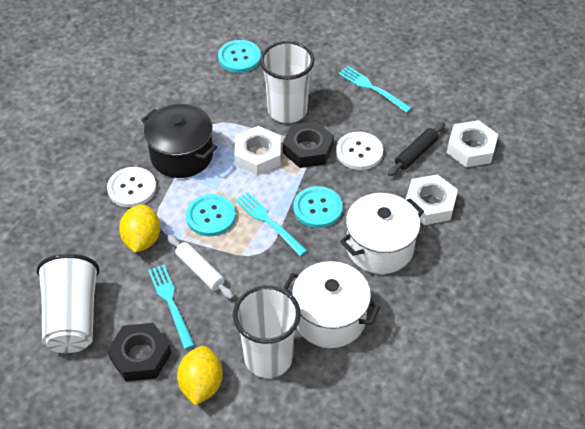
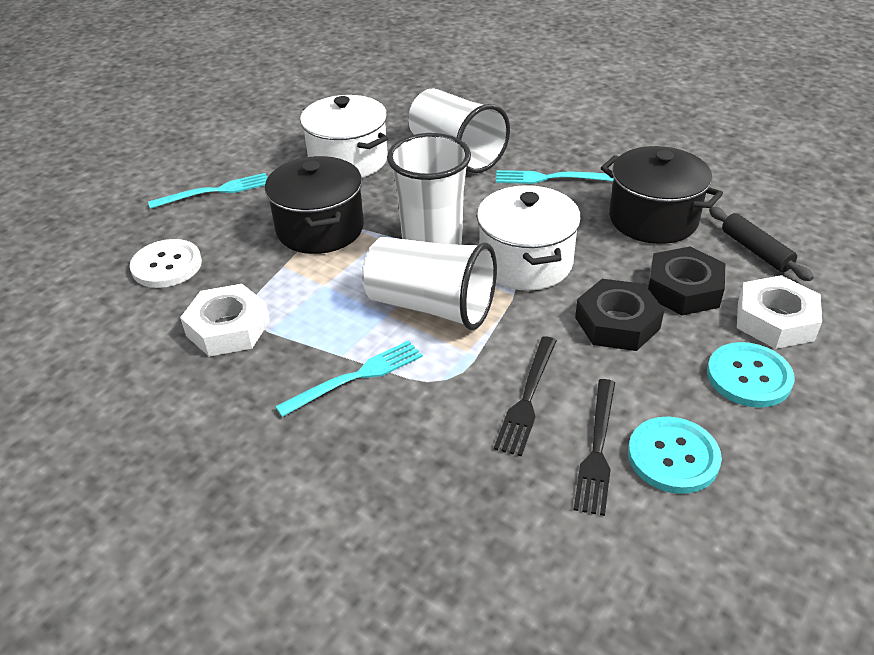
black fork: none = 0 -> [494,336,557,457] [573,379,615,516] = 2
black pot: [141,104,217,178] = 1 -> [265,156,364,254] [601,146,723,244] = 2
turquoise button: [186,194,236,236] [218,40,261,73] [293,186,343,228] = 3 -> [628,417,722,494] [707,342,795,408] = 2
white button: [107,167,156,207] [336,132,383,170] = 2 -> [130,239,202,288] = 1
white nut: [234,126,281,175] [406,174,458,225] [447,120,498,167] = 3 -> [180,284,270,357] [737,275,822,349] = 2
white rolling pin: [167,235,234,299] = 1 -> none = 0
yellow lemon: [119,204,160,253] [177,346,223,405] = 2 -> none = 0

